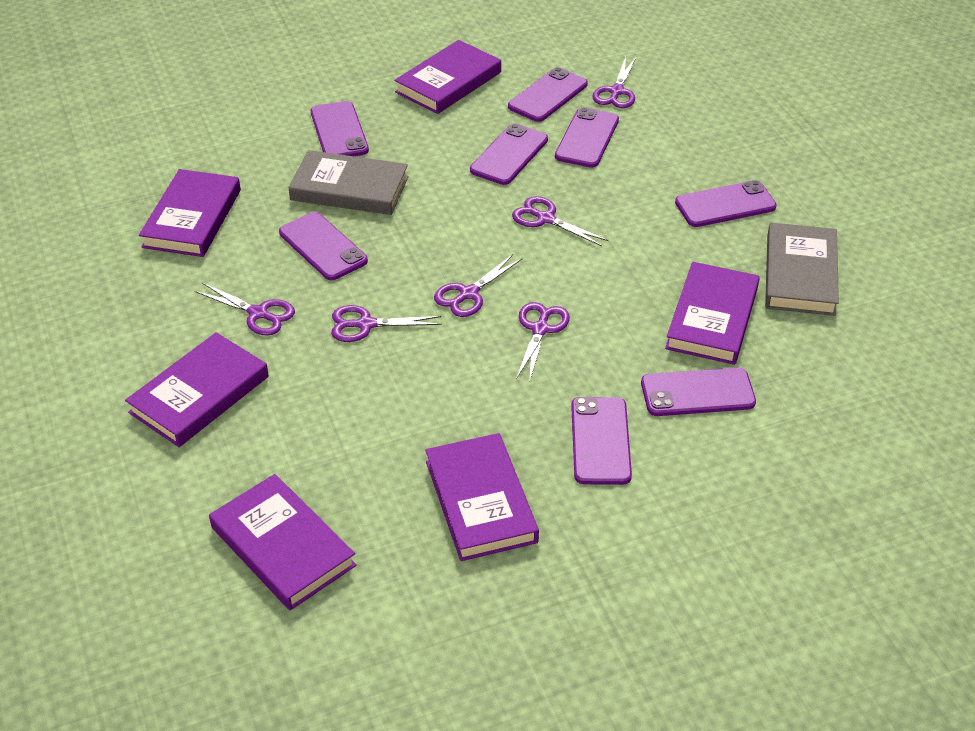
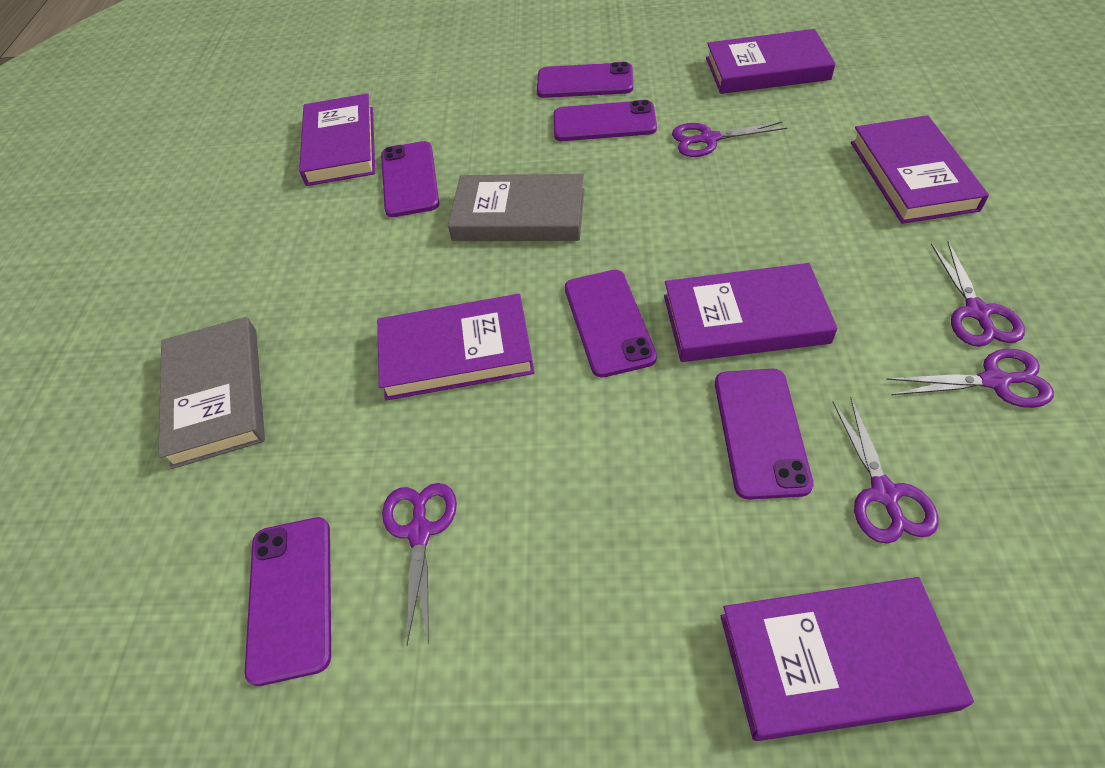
purple phone: [279,212,368,280] [311,101,369,156] [470,123,548,185] [508,67,588,122] [555,107,619,168] [571,397,632,485] [641,368,756,416] [675,180,777,227] = 8 -> [245,517,331,686] [381,141,439,217] [537,62,633,98] [554,100,657,141] [565,270,657,377] [715,369,814,500] = 6
purple scissors: [195,283,295,336] [331,305,442,342] [434,254,523,317] [512,196,608,246] [516,302,570,383] [592,57,636,108] = 6 -> [382,483,457,645] [672,121,787,157] [832,397,939,544] [886,349,1054,408] [931,241,1025,347] = 5

